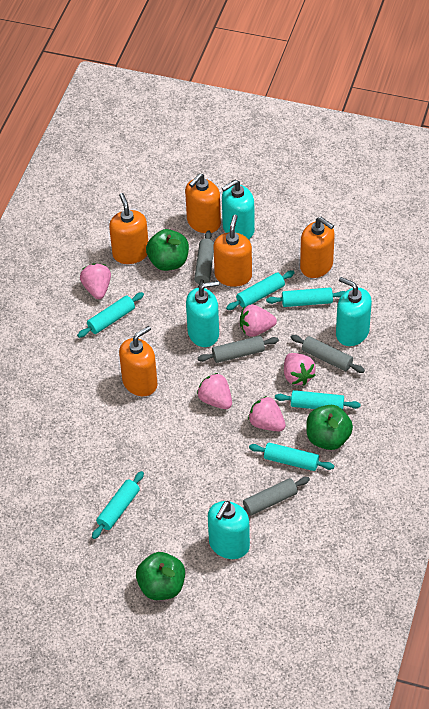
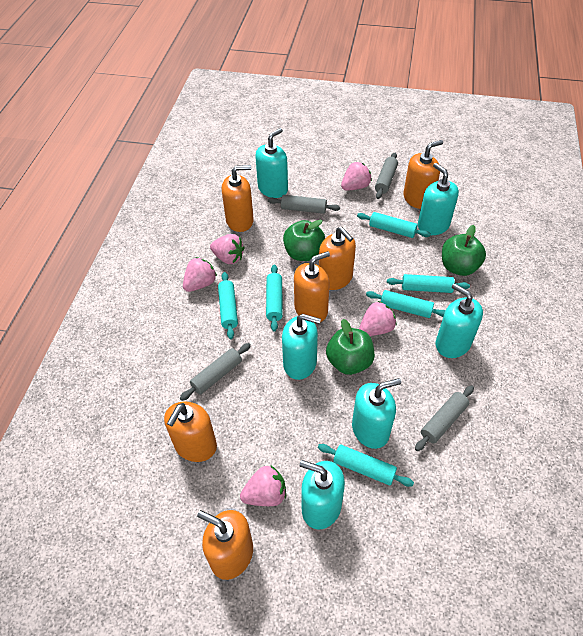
orange soap dispenser: [109,193,148,264] [119,326,158,396] [185,173,221,233] [214,215,252,287] [300,217,335,278] = 5 -> [164,402,217,462] [197,510,253,580] [221,165,254,232] [294,251,330,322] [319,227,356,290] [403,140,443,209] = 6
turquoise soap dispenser: [186,281,219,347] [208,501,250,559] [222,180,255,239] [336,277,372,346] = 4 -> [255,128,288,198] [282,314,321,380] [299,460,345,529] [352,378,401,449] [418,163,459,235] [436,283,483,358] = 6

